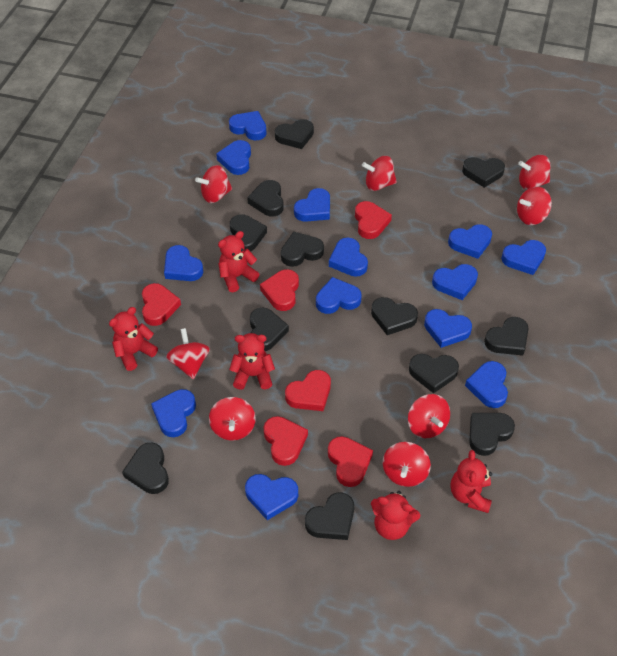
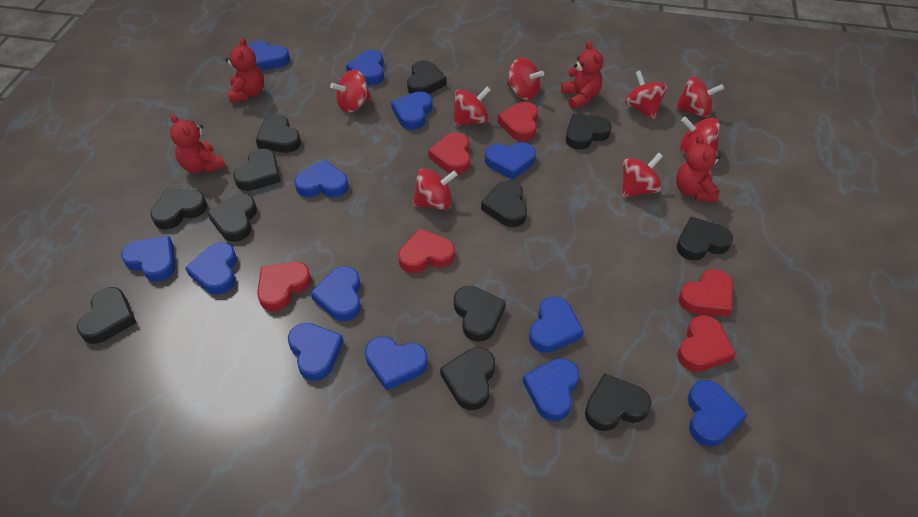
red teddy bear: [109,307,158,371] [218,231,260,292] [229,333,275,390] [371,491,420,540] [451,450,492,513] = 5 -> [170,114,226,173] [225,38,264,103] [561,41,603,109] [676,134,721,203] = 4

